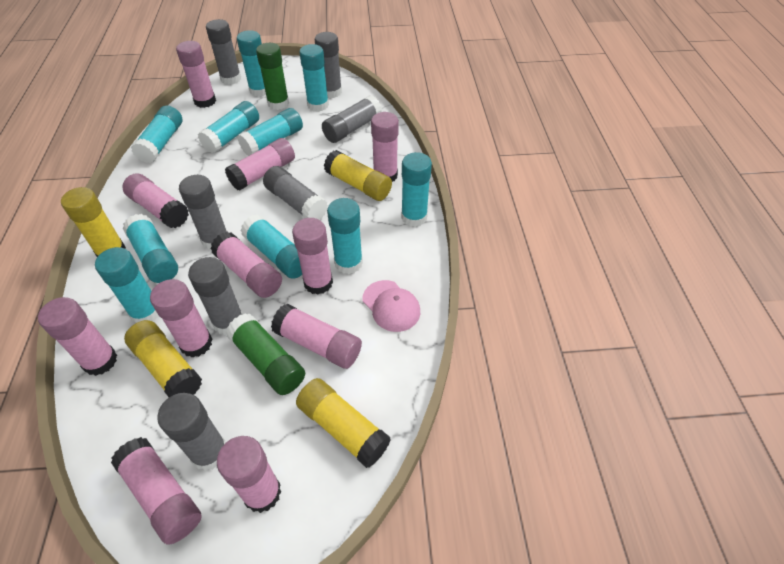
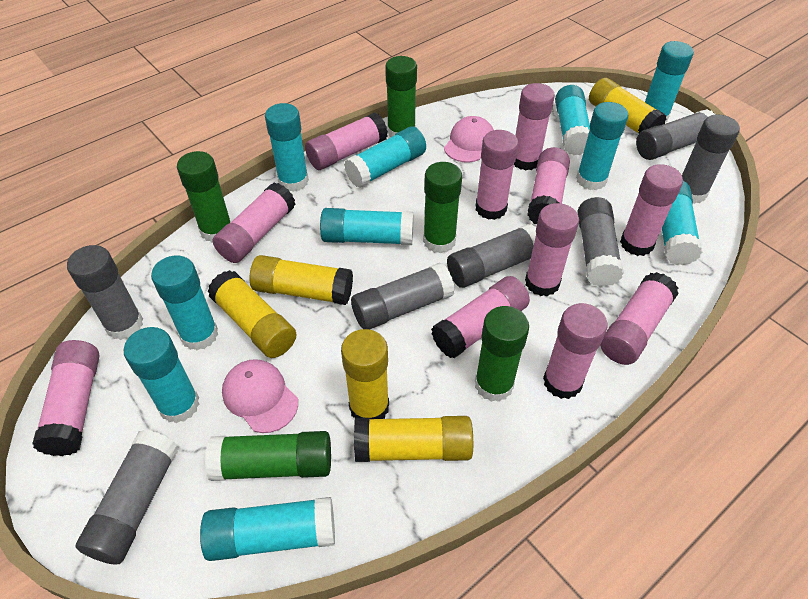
green glue stick: [226,313,305,395] [256,43,289,110] = 2 -> [177,151,231,242] [205,431,331,481] [385,56,417,137] [423,162,462,254] [475,306,529,402] = 5
pink cap: [363,280,420,332] = 1 -> [222,359,298,433] [444,116,494,163] = 2
yellow glue stick: [61,187,126,257] [124,320,202,397] [296,378,391,468] [324,150,392,201] = 4 -> [207,270,297,358] [250,255,353,305] [341,329,389,419] [354,416,473,462] [589,78,666,134] = 5

